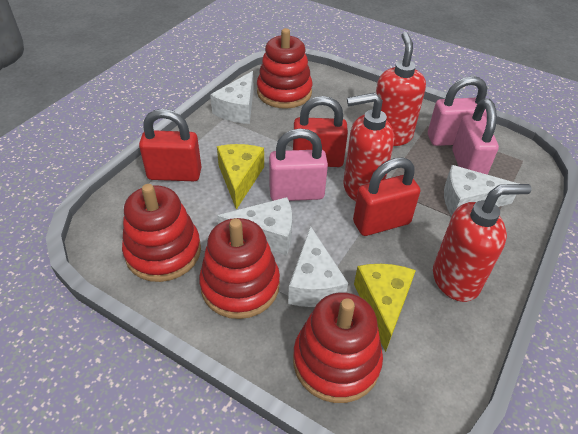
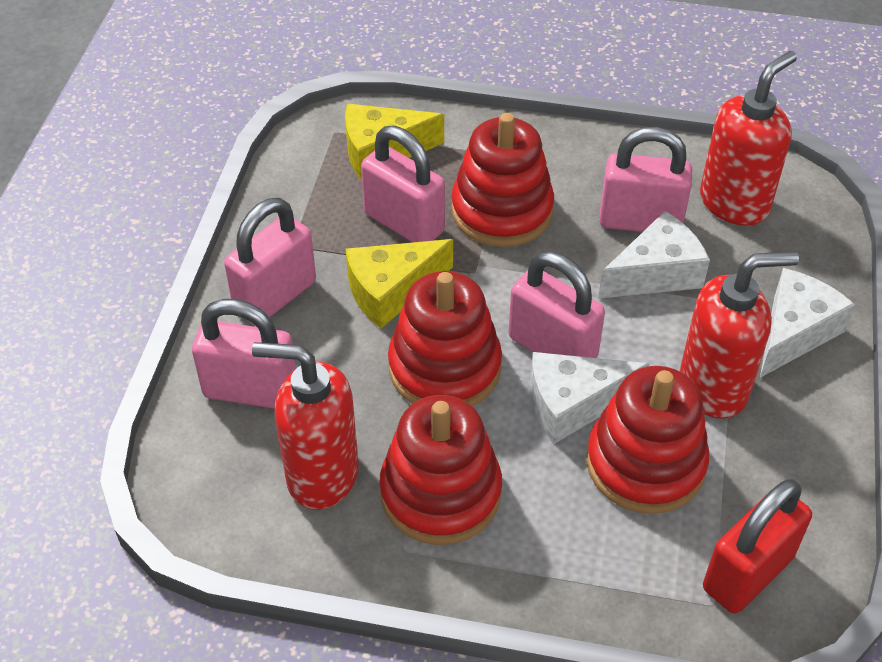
pink padlock: [269,128,328,201] [428,76,487,146] [452,99,499,175] = 3 -> [192,299,296,409] [224,198,316,324] [361,126,445,242] [508,252,605,358] [599,127,692,232] = 5
red padlock: [139,109,201,181] [293,96,348,167] [353,158,420,236] = 3 -> [703,479,812,614] = 1
white cheese: [210,71,254,124] [217,197,292,255] [288,226,348,307] [444,165,519,216] = 4 -> [530,352,649,444] [598,211,710,299] [760,268,855,378] = 3

